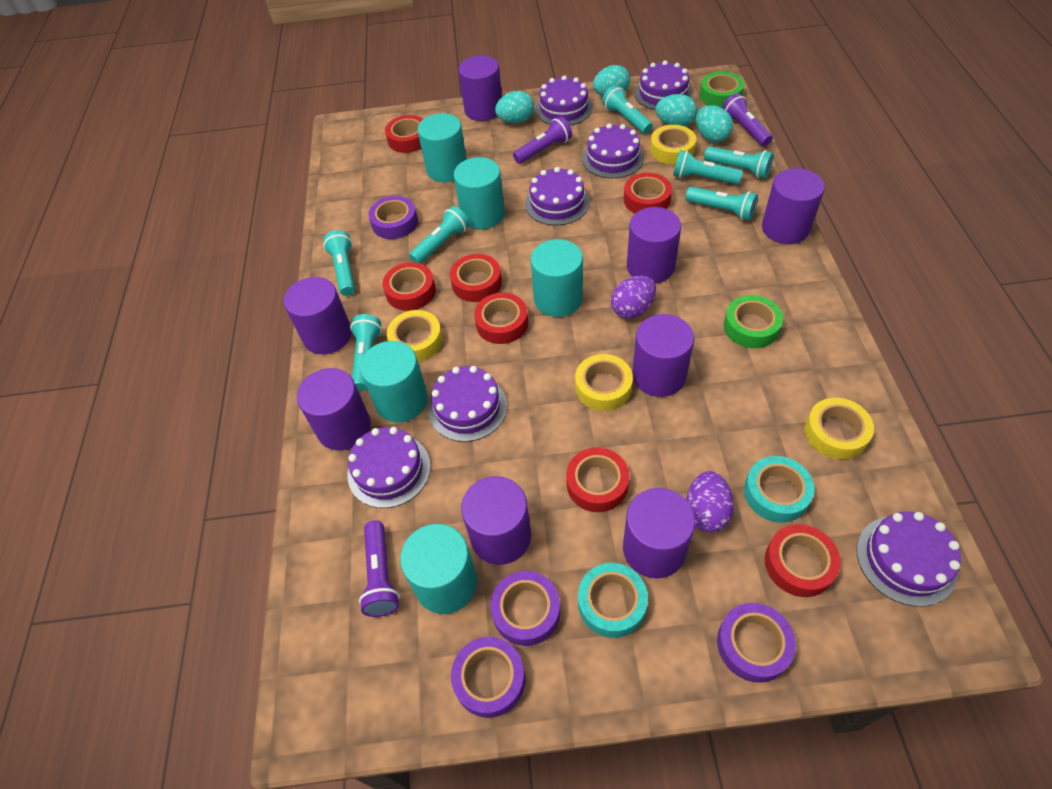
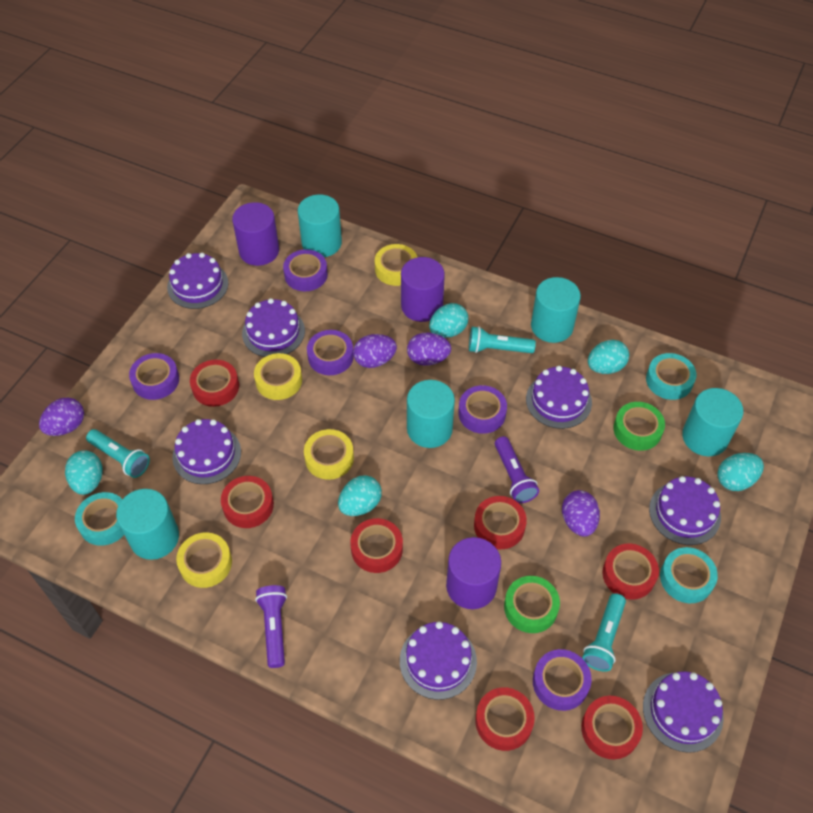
purple cylinder: [284,277,352,354] [297,368,371,450] [458,56,502,121] [461,476,531,565] [623,488,695,579] [627,207,681,284] [632,314,694,397] [762,168,825,244] = 8 -> [232,202,279,266] [401,257,445,322] [446,537,501,609] = 3
purple egg: [611,276,656,319] [686,471,734,533] = 2 -> [39,398,84,436] [353,334,397,368] [407,333,451,366] [562,490,600,536] = 4
purple flashlight: [359,520,400,617] [513,116,572,164] [722,93,773,146] = 3 -> [255,585,287,668] [495,436,539,503] = 2
purple tape: [368,196,418,239] [451,637,525,718] [490,571,560,646] [717,603,796,683] = 4 -> [129,353,179,400] [283,249,328,291] [307,330,354,375] [458,385,507,434] [533,649,592,711] = 5
turquoise egg: [495,91,534,123] [593,65,630,96] [655,94,697,127] [696,105,733,142] = 4 -> [65,450,102,495] [338,475,382,516] [429,303,468,338] [588,340,629,374] [717,453,764,491] = 5
turquoise flashlight: [323,230,355,296] [350,314,382,391] [409,206,470,264] [602,85,653,134] [673,150,743,184] [685,187,758,221] [704,146,774,179] = 7 -> [86,429,150,478] [469,326,536,353] [582,593,626,672] = 3
turquoise tape: [578,563,648,638] [744,456,815,523] = 2 -> [75,492,124,546] [646,353,696,400] [660,547,718,603] = 3

